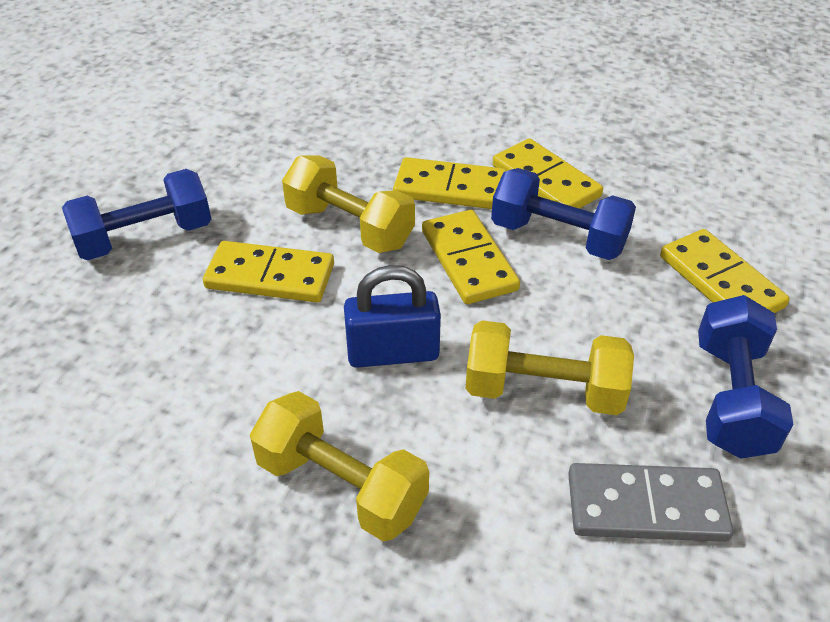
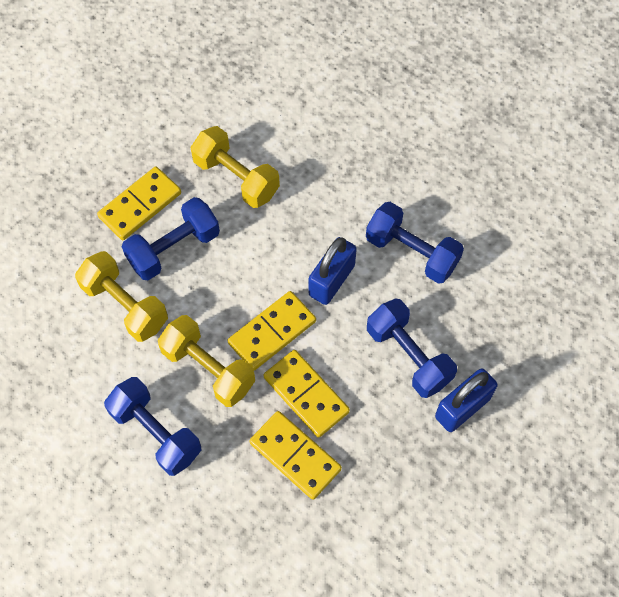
blue dumbbell: [62,169,211,260] [491,168,636,260] [698,295,793,459] = 3 -> [104,377,201,476] [122,197,220,280] [366,202,464,284] [367,298,457,398] = 4
blue padlock: [344,265,441,368] = 1 -> [309,237,357,305] [435,368,498,432] = 2
grey domino: [568,463,733,542] = 1 -> none = 0
yellow domino: [203,241,334,303] [393,157,506,209] [422,210,520,304] [493,138,603,209] [660,229,790,313] = 5 -> [97,167,181,240] [228,291,316,371] [249,411,342,500] [263,350,350,438] = 4

